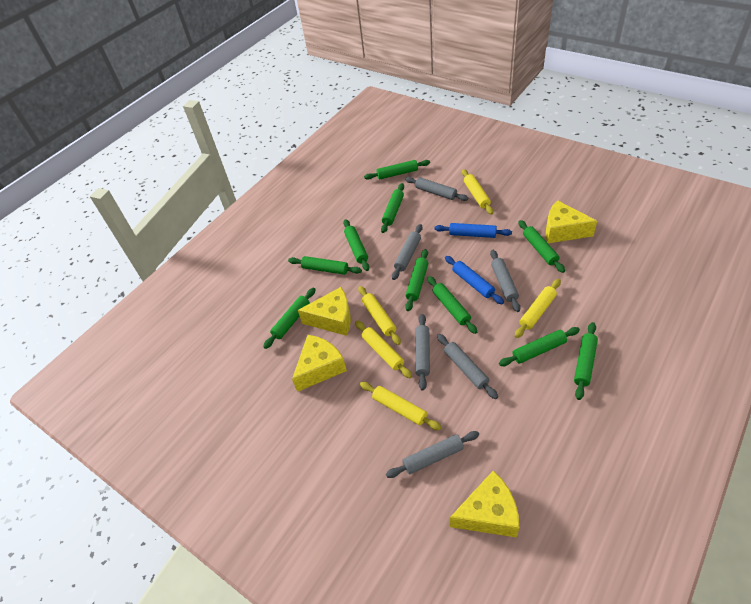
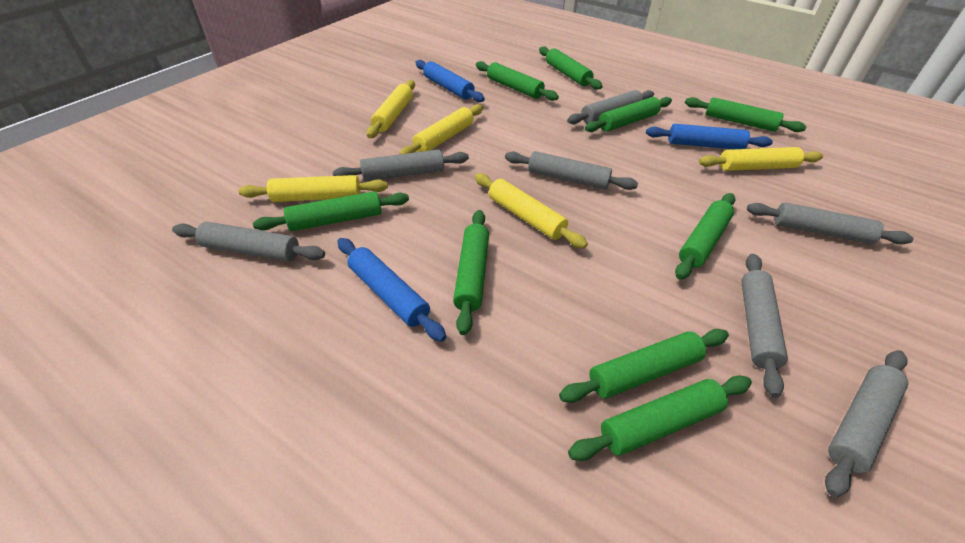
blue rolling pin: [434,223,512,238] [445,256,504,304] = 2 -> [337,238,446,342] [415,60,485,102] [646,124,773,149] = 3
green rolling pin: [263,288,316,349] [288,256,362,275] [343,219,369,271] [364,160,430,180] [381,183,404,233] [405,249,428,311] [427,276,477,334] [499,327,580,366] [518,220,565,273] [574,322,598,400] = 10 -> [253,191,409,231] [453,210,489,335] [476,61,559,101] [539,46,603,90] [559,329,729,403] [568,375,752,461] [585,97,672,132] [675,193,735,280] [685,97,807,132] = 9
grey rolling pin: [386,431,479,478] [392,224,423,280] [405,177,468,201] [415,314,430,390] [437,334,498,399] [490,250,520,312] = 6 -> [172,222,325,262] [333,149,469,181] [505,151,638,190] [567,90,654,125] [741,254,788,398] [747,202,913,244] [825,350,909,497] = 7
yellow cheese: [292,335,347,392] [298,287,351,336] [450,471,519,537] [546,200,597,243] = 4 -> none = 0

